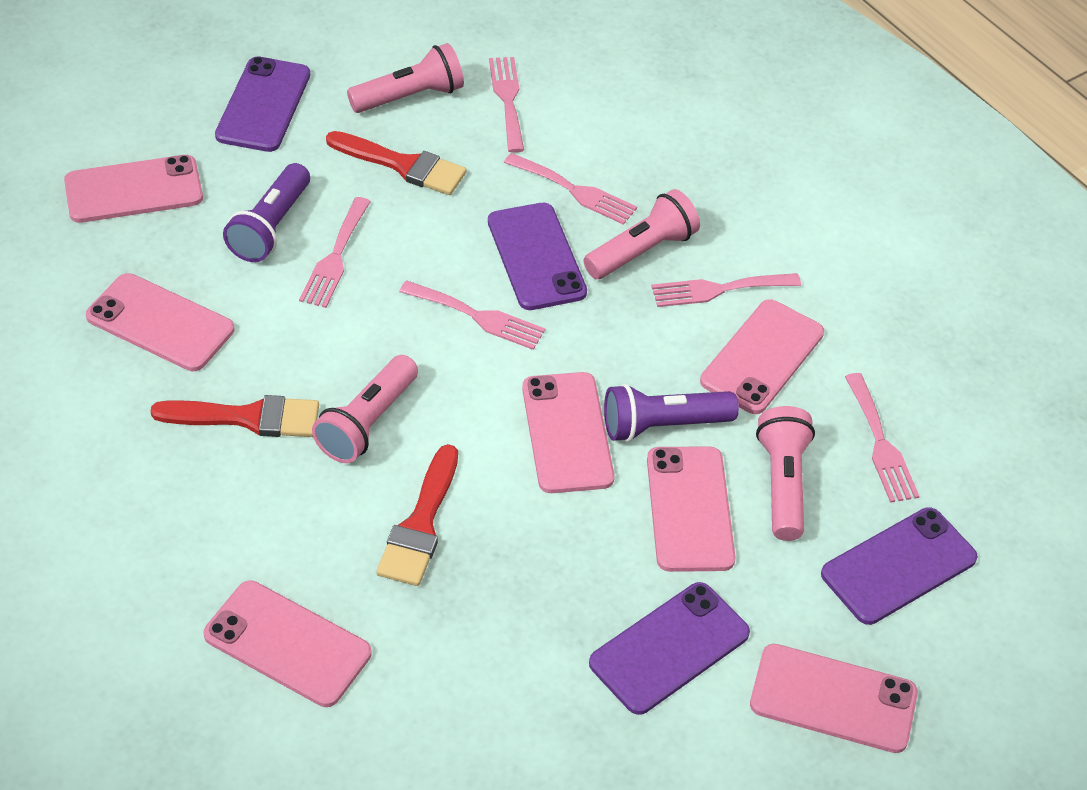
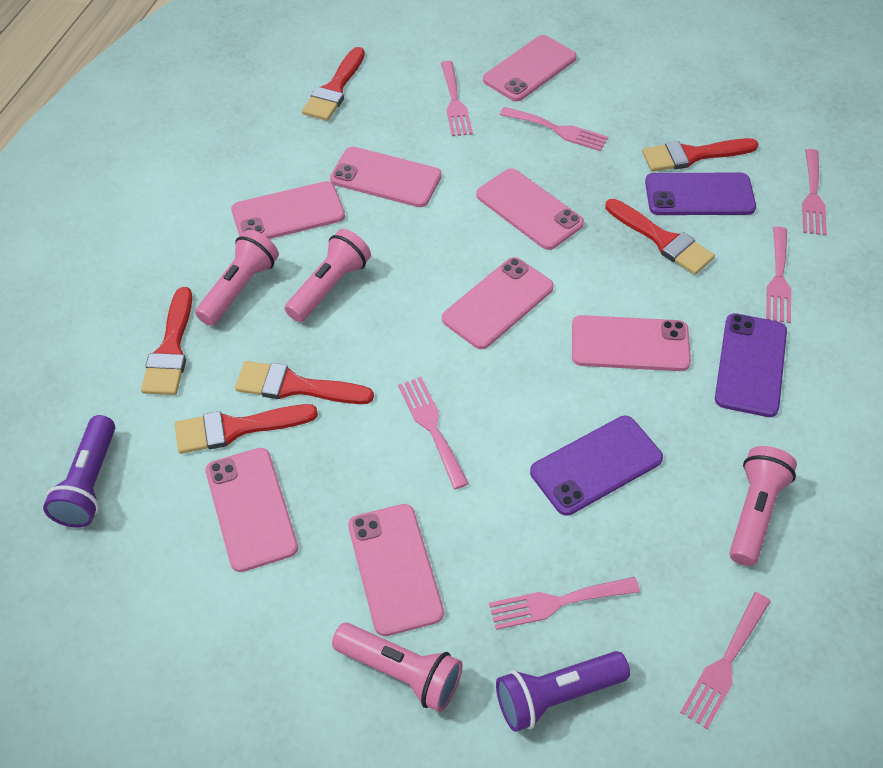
pink fork: [299,197,371,308] [399,280,546,350] [489,57,524,153] [504,153,637,225] [651,273,801,307] [845,373,920,503] = 6 -> [398,377,469,489] [441,61,473,136] [489,577,640,630] [500,107,608,151] [680,592,771,729] [766,227,791,323] [802,149,827,235] = 7
pink phone: [64,155,203,223] [86,273,234,371] [204,581,371,707] [522,372,614,493] [647,446,735,572] [700,299,824,414] [750,644,918,753] = 7 -> [206,448,298,572] [231,181,345,239] [330,147,442,207] [348,504,444,636] [442,257,554,349] [476,168,584,250] [483,35,577,101] [572,315,691,371] = 8
purple phone: [215,56,310,152] [488,203,587,310] [589,582,750,715] [821,507,978,625] = 4 -> [530,416,663,516] [645,173,756,215] [715,313,787,417] = 3
red brush: [150,395,319,437] [326,131,467,195] [376,444,458,586] = 3 -> [141,287,192,395] [175,404,318,454] [235,361,374,404] [302,47,365,121] [605,199,715,275] [642,138,758,172] = 6

